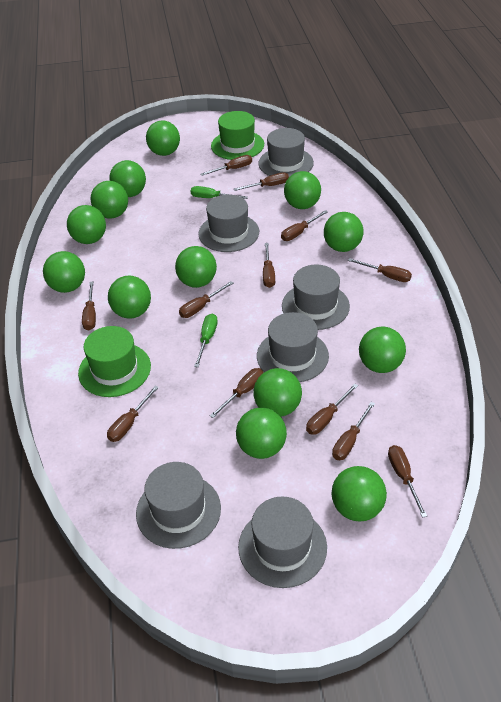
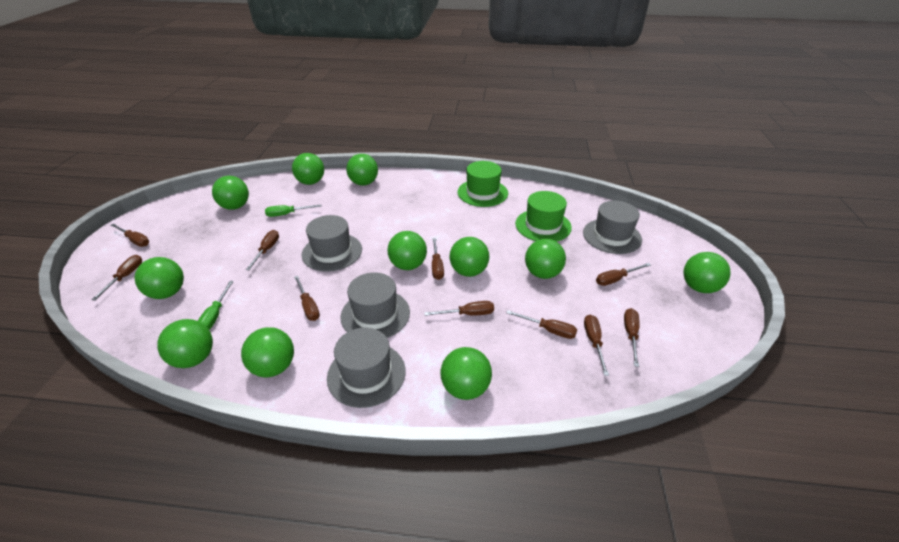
brown screwdriver: [82,282,96,330] [107,386,159,442] [179,281,233,318] [200,155,252,176] [210,368,264,418] [234,172,289,191] [263,243,275,288] [281,210,328,241] [306,383,358,435] [332,402,375,460] [348,258,412,282] [388,445,427,518] = 12 -> [92,255,142,301] [111,223,149,247] [246,230,279,270] [294,276,320,321] [424,301,494,316] [432,238,444,280] [506,310,577,339] [584,314,609,376] [596,263,651,286] [624,308,640,367] = 10
green ball: [43,251,85,293] [67,205,106,244] [90,181,128,219] [108,276,151,319] [109,160,146,197] [146,120,180,156] [175,246,217,288] [236,408,287,459] [253,368,302,417] [284,171,321,209] [324,212,364,252] [332,466,387,521] [359,327,406,373] = 13 -> [134,257,184,299] [157,319,213,368] [212,176,249,210] [241,327,294,377] [292,153,324,185] [346,154,378,186] [388,231,427,270] [441,347,492,400] [450,237,489,277] [525,239,566,279] [683,252,731,293] = 11
grey hat: [136,462,221,549] [198,195,259,252] [238,496,327,588] [257,312,329,382] [258,128,314,177] [282,264,350,330] = 6 -> [301,215,362,272] [327,327,406,408] [340,272,410,338] [583,201,642,254] = 4

